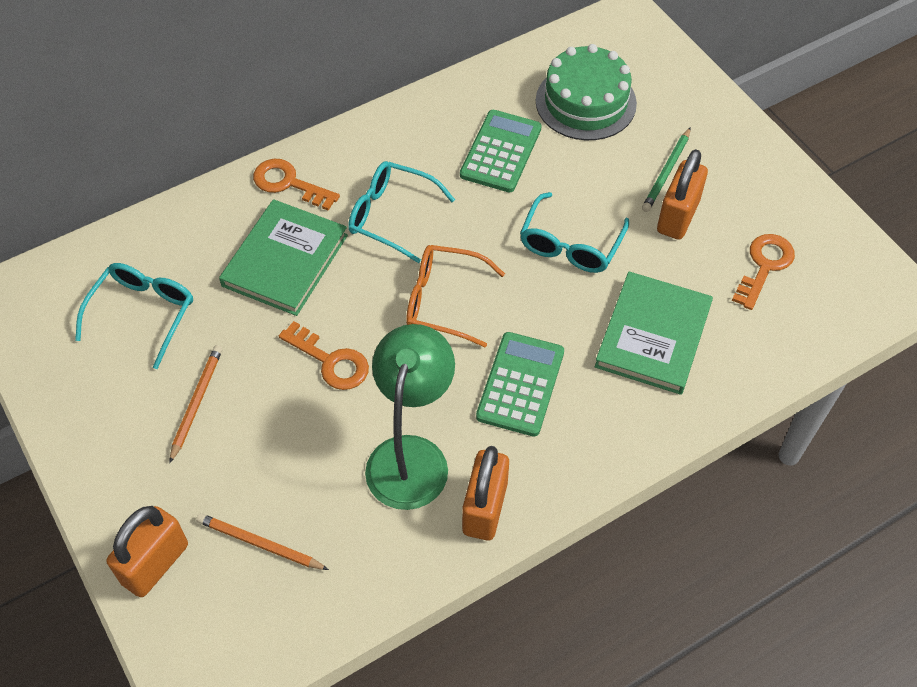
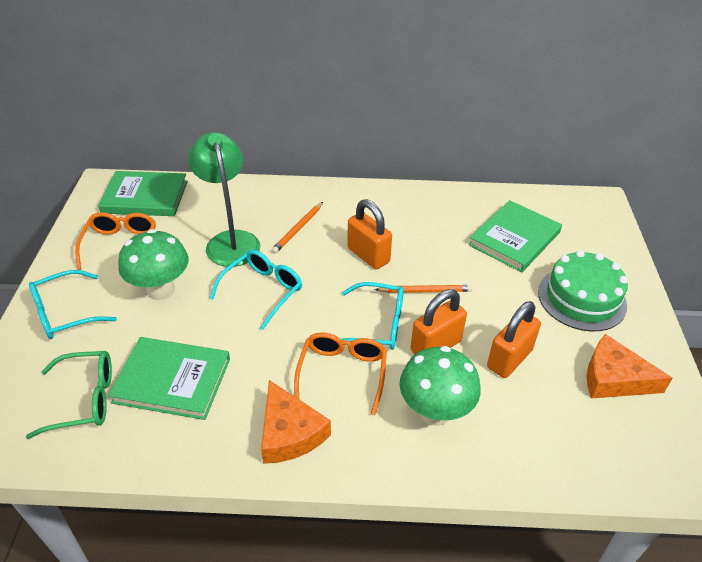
green book: [219,199,348,316] [595,271,713,395] = 2 -> [98,171,188,216] [108,337,230,420] [468,200,562,272] = 3
green calculator: [460,110,542,192] [476,332,564,437] = 2 -> none = 0
green glasses: none = 0 -> [26,351,112,439] = 1
green mushroom: none = 0 -> [118,229,188,300] [400,346,481,426] = 2
green pencil: [642,127,691,212] = 1 -> none = 0
orange cheese: none = 0 -> [261,380,331,464] [587,334,673,399] = 2
orange glasses: [406,245,505,347] = 1 -> [75,212,156,270] [294,332,387,415] = 2
orange key: [253,159,340,211] [279,321,369,390] [732,234,795,310] = 3 -> none = 0

